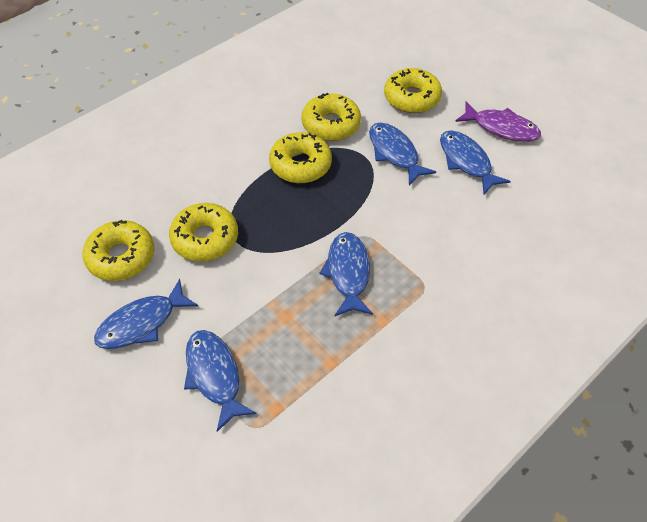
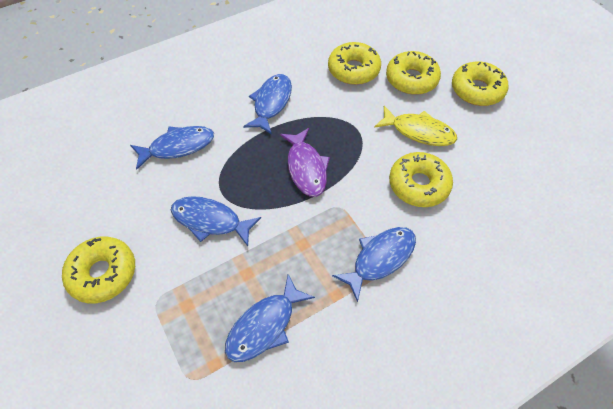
yellow fish: none = 0 -> [374,106,457,146] = 1

